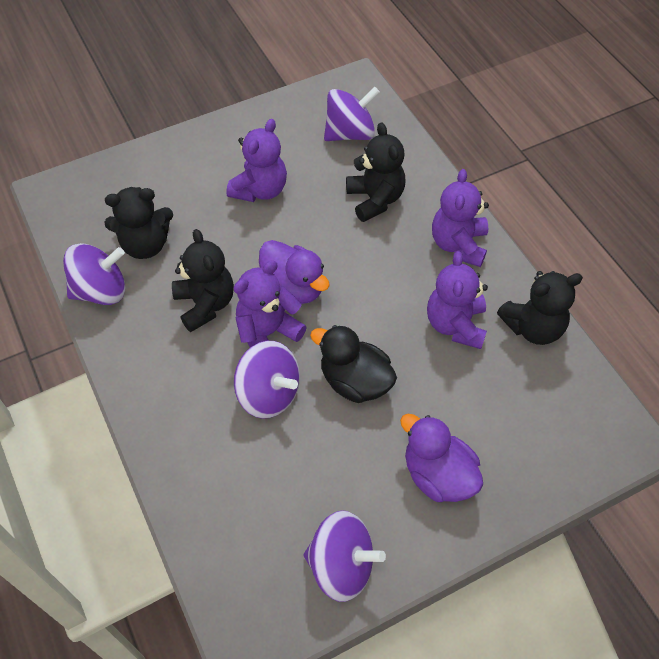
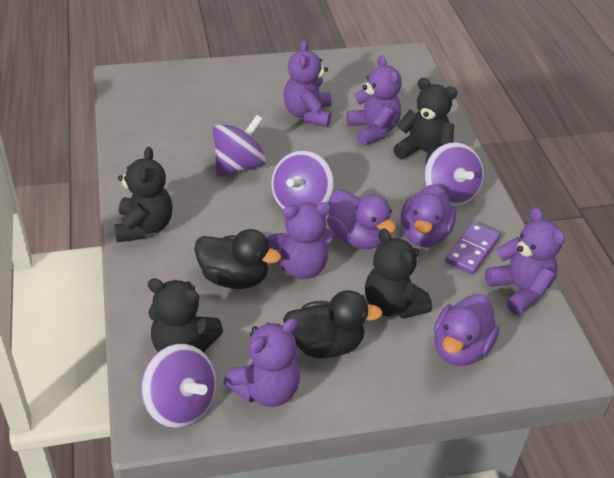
black duck: [310,325,397,403] = 1 -> [194,229,281,289] [283,290,383,359] = 2
purple domino: none = 0 -> [445,222,500,275] = 1
purple duck: [259,240,330,304] [400,414,483,502] = 2 -> [327,189,396,249] [401,184,456,247] [434,294,500,366] = 3
purple teddy bear: [226,119,287,202] [234,260,307,347] [427,251,488,349] [432,169,489,267] = 4 -> [223,318,300,407] [268,202,335,279] [283,40,332,127] [346,55,402,146] [485,208,565,315] = 5

